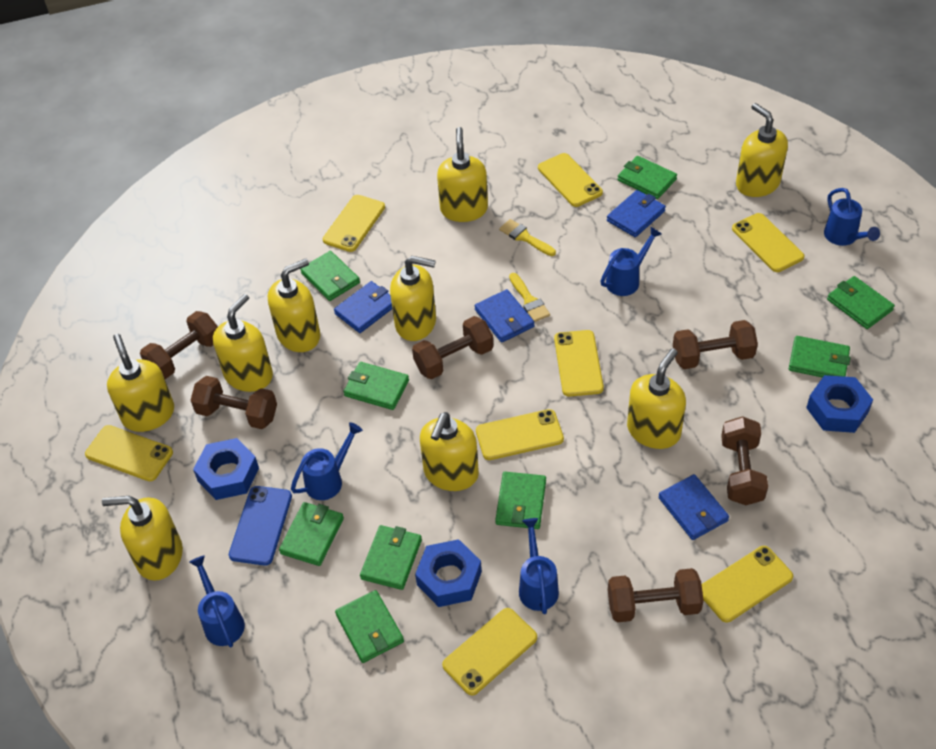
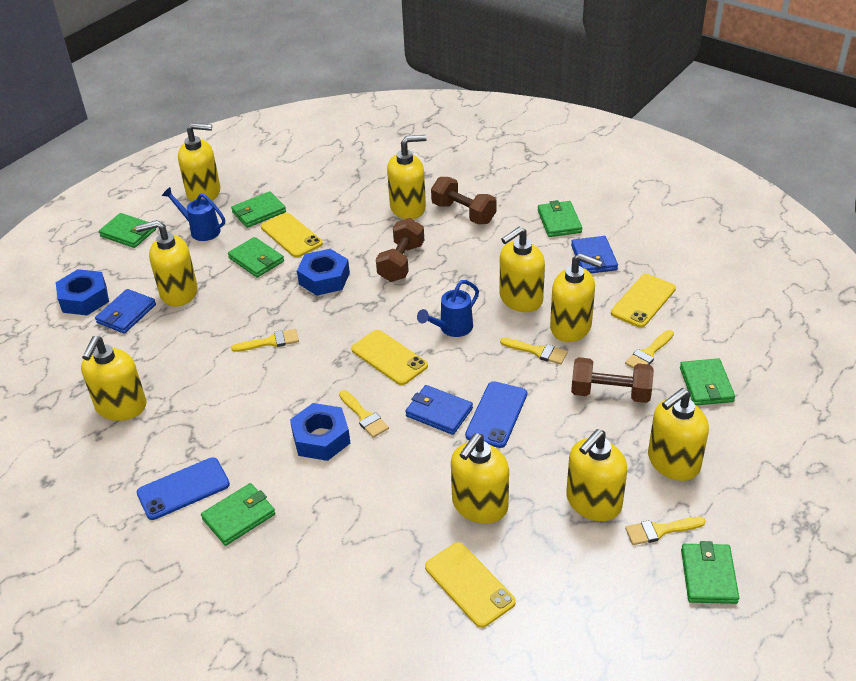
blue phone: [229,486,292,566] = 1 -> [137,457,230,520] [465,381,527,448] = 2
blue wallet: [334,281,392,333] [475,289,535,343] [607,190,666,237] [658,474,729,540] = 4 -> [95,289,156,334] [405,385,473,435] [571,236,618,273] = 3
blue watering can: [189,555,245,647] [291,422,363,500] [519,518,559,614] [601,227,662,296] [824,188,880,246] = 5 -> [162,187,225,241] [417,280,479,337] = 2
brown dumbbell: [140,311,218,379] [191,376,277,429] [412,316,493,379] [608,568,704,622] [673,320,758,369] [721,416,768,505] = 6 -> [376,218,424,282] [431,177,497,224] [571,357,654,403] = 3
green wallet: [279,502,344,566] [300,251,360,301] [335,590,404,663] [343,362,409,410] [360,525,422,590] [495,472,546,529] [618,156,677,199] [789,336,850,378] [827,276,895,329] = 9 -> [99,213,156,248] [201,483,275,546] [228,237,284,278] [231,191,286,228] [538,200,582,237] [680,358,735,405] [681,541,739,604] = 7
yellow brush: [499,219,556,256] [509,273,550,322] = 2 -> [231,329,299,352] [339,390,389,438] [500,338,568,365] [625,330,674,369] [625,517,706,545] = 5
yellow phone: [85,425,173,481] [323,195,385,252] [442,608,537,695] [476,409,564,460] [538,153,603,207] [554,330,604,397] [702,546,793,622] [732,213,804,272] = 8 -> [261,213,323,258] [351,330,428,385] [425,542,516,628] [611,274,676,328] = 4

